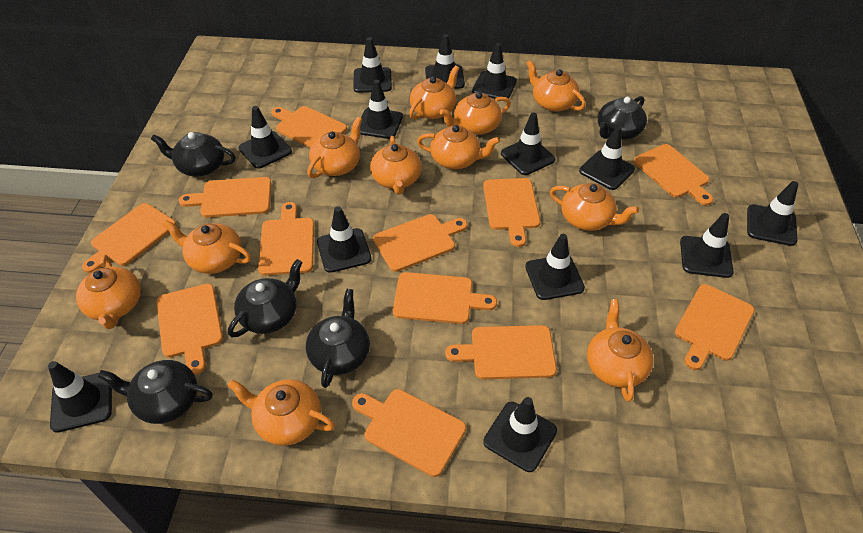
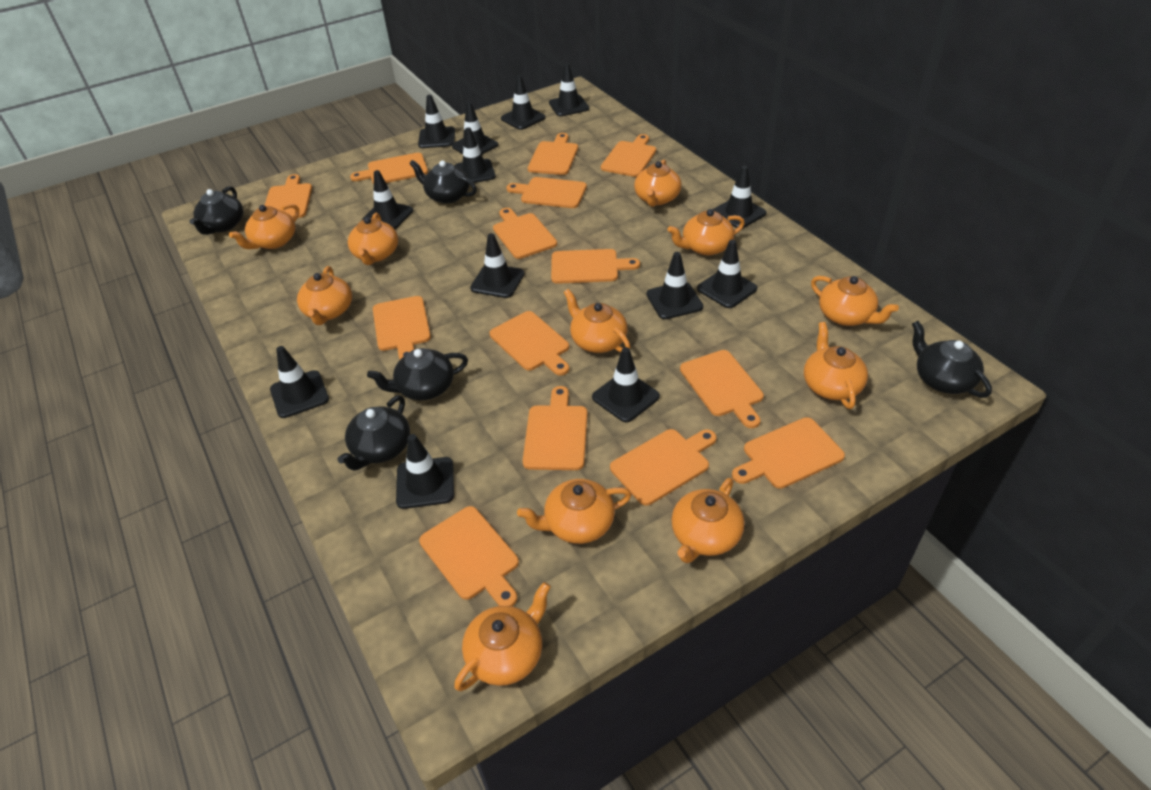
orange cutting board: [82,203,176,273] [157,284,223,375] [179,177,271,218] [258,202,314,276] [271,106,347,148] [352,389,466,477] [373,214,467,272] [393,272,497,324] [445,325,557,379] [483,178,540,247] [634,144,713,205] [675,284,755,370] = 12 -> [265,174,312,218] [350,153,428,184] [373,296,431,360] [419,506,519,606] [490,311,569,376] [493,208,557,259] [506,177,587,208] [523,386,587,470] [528,133,578,175] [551,249,640,284] [601,134,656,177] [610,429,717,506] [680,350,764,428] [732,417,845,489] = 14

